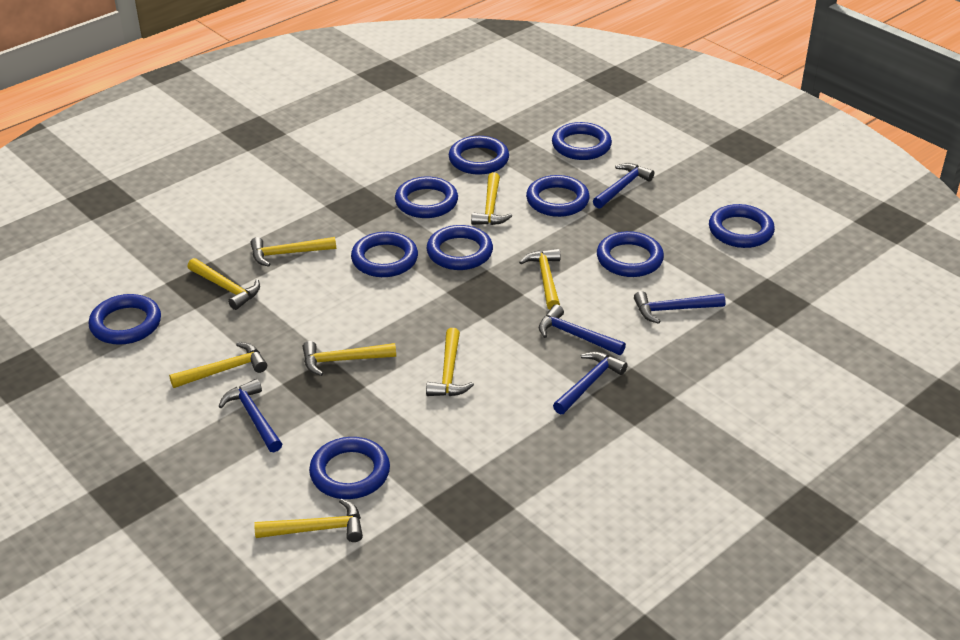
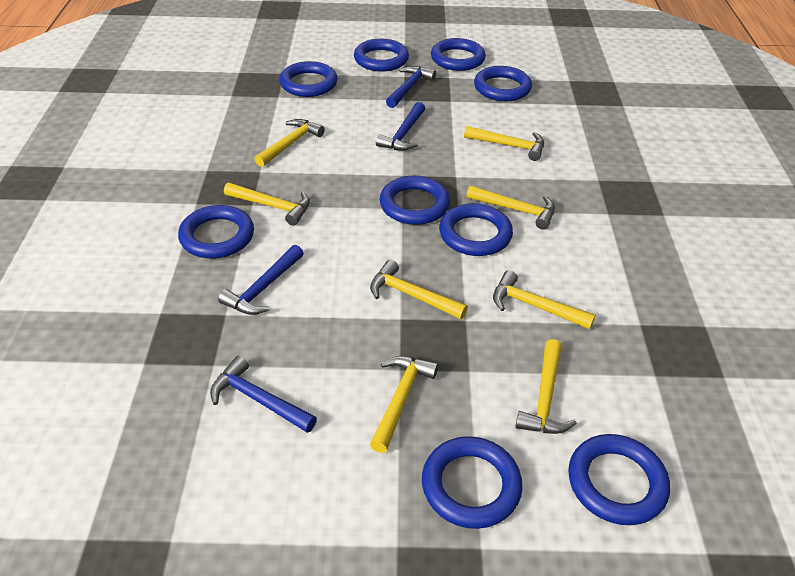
blue hammer: [218,379,282,452] [539,304,626,355] [553,352,628,414] [593,163,654,209] [634,291,726,324] = 5 -> [210,356,317,433] [218,245,304,315] [376,102,425,151] [386,66,436,108] = 4
blue ring: [88,294,161,345] [309,437,390,499] [351,232,418,277] [395,177,458,218] [426,225,493,270] [449,136,509,175] [526,175,590,217] [552,122,612,160] [597,231,664,277] [709,204,775,248] = 10 -> [178,205,254,258] [279,61,338,97] [354,39,409,72] [380,176,450,225] [422,436,523,529] [431,38,486,71] [439,203,513,256] [474,66,532,101] [568,434,670,525] = 9

